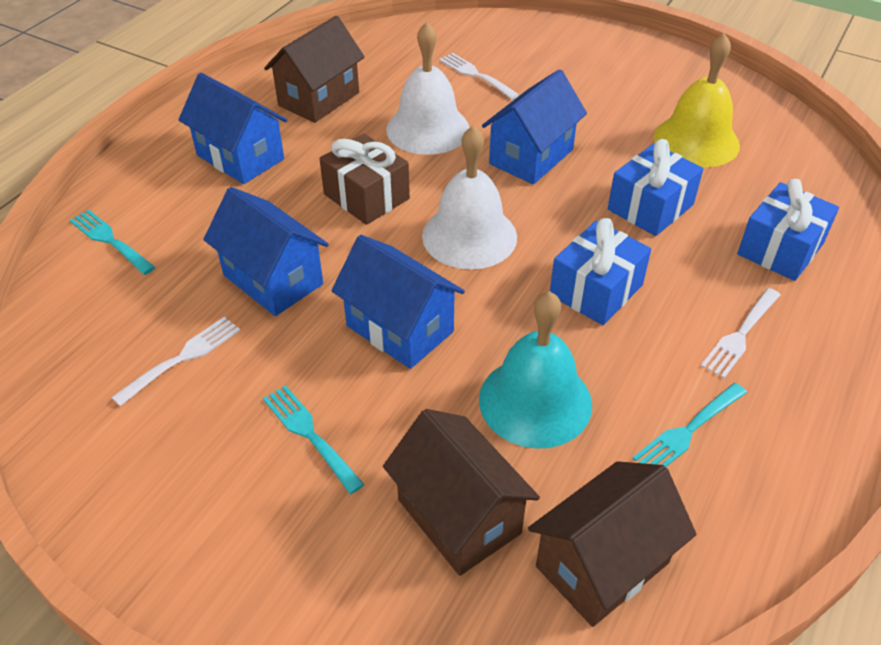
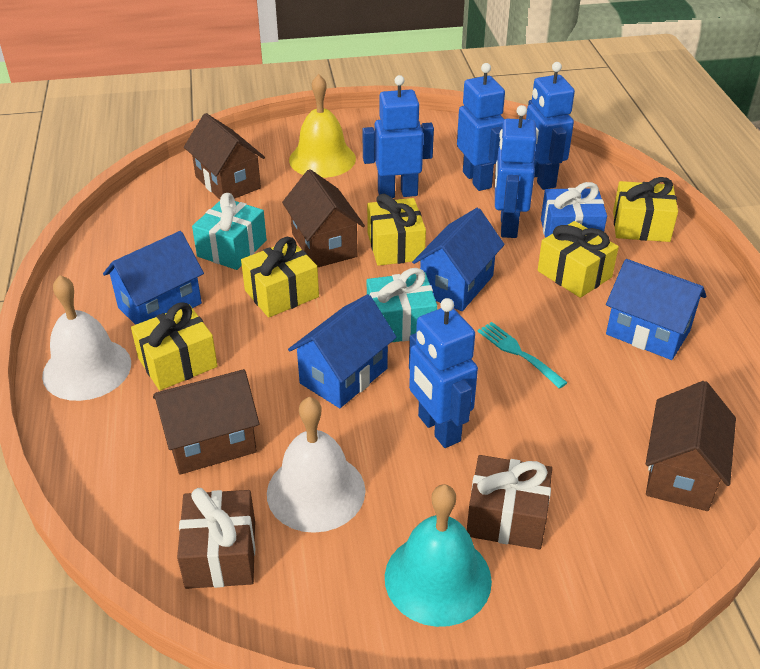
blue gift: [550,218,651,325] [608,139,703,236] [737,179,839,281] = 3 -> [541,182,607,238] = 1
blue robot: none = 0 -> [362,75,434,198] [409,298,478,448] [457,63,505,191] [495,105,537,238] [526,62,575,190] = 5
brown gift: [320,134,410,225] = 1 -> [177,488,255,589] [467,455,552,549] = 2
brown house: [264,16,365,123] [383,409,540,576] [528,461,697,627] = 3 -> [153,369,259,475] [184,113,265,199] [282,169,365,267] [646,381,736,511] = 4
turquoise fork: [69,209,155,275] [263,385,365,494] [633,383,747,468] = 3 -> [477,322,568,389] = 1
turquoise gift: none = 0 -> [192,193,267,270] [367,268,437,343] = 2
white fork: [111,317,240,406] [439,53,519,100] [701,288,780,379] = 3 -> none = 0
yellow gift: none = 0 -> [131,302,218,390] [241,237,319,318] [367,194,426,266] [538,221,619,298] [613,177,678,242] = 5

